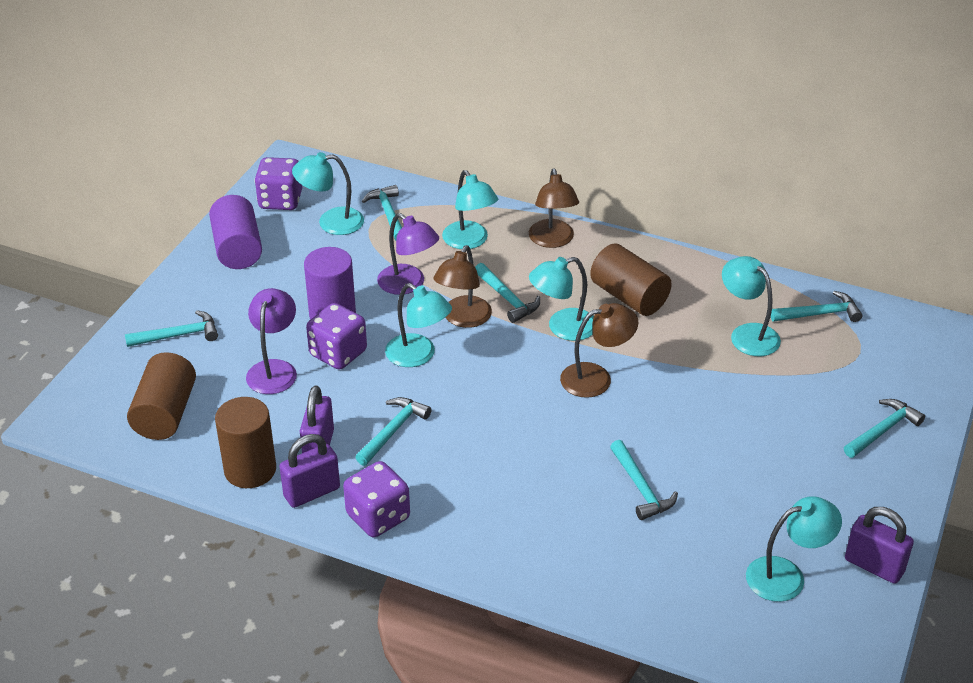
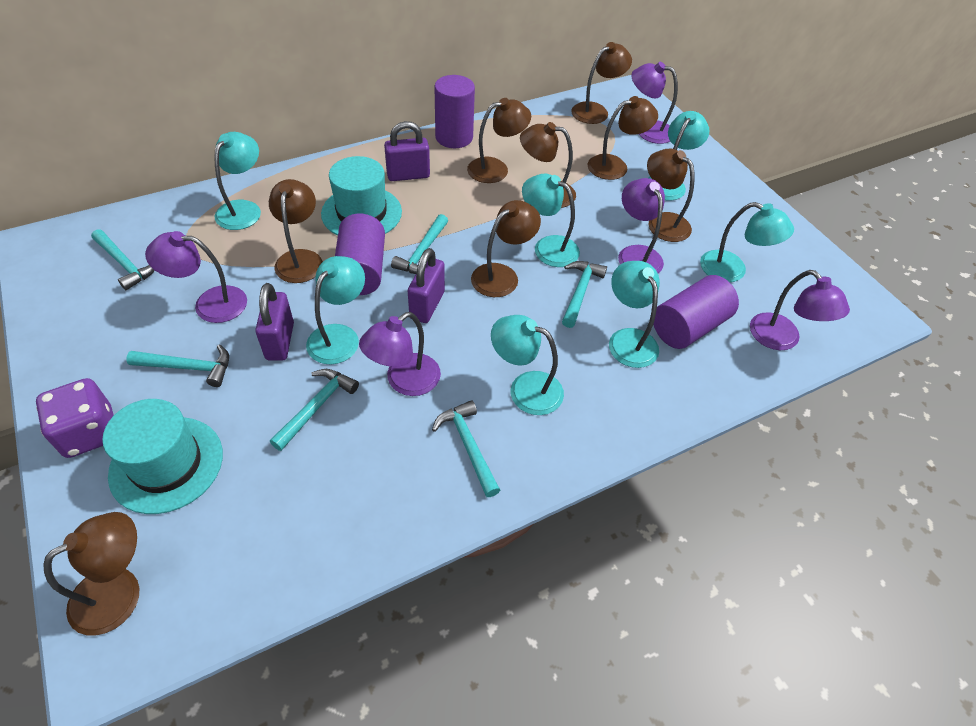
brown cylinder: [127,352,196,440] [215,397,276,488] [590,244,672,316] = 3 -> none = 0
brown lamp: [433,245,492,328] [529,168,579,248] [560,303,638,398] = 3 -> [43,512,139,636] [269,179,323,283] [467,98,531,183] [471,200,541,297] [520,122,576,208] [571,42,632,124] [588,96,658,180] [647,148,695,242] = 8
purple cylinder: [209,195,262,269] [304,247,356,320] = 2 -> [335,214,385,295] [434,75,475,148] [653,275,739,349] = 3
purple dice: [254,157,302,210] [306,303,367,370] [343,461,410,537] = 3 -> [36,378,114,458] = 1
purple lamp: [246,288,297,394] [377,213,439,295] = 2 -> [145,231,247,323] [359,312,441,396] [618,178,665,273] [631,62,678,144] [750,270,850,350] = 5
turquoise hammer: [125,310,218,347] [355,397,432,466] [362,185,402,241] [475,263,540,323] [610,440,678,520] [771,291,863,322] [844,399,925,458] = 7 -> [91,229,155,290] [126,344,229,387] [270,369,359,451] [391,214,448,274] [432,400,500,497] [562,261,607,328] = 6
turquoise hat: none = 0 -> [102,399,223,514] [321,156,402,236] = 2
turquoise lamp: [292,152,364,235] [385,283,452,367] [442,170,498,249] [529,257,594,341] [722,256,781,356] [746,496,842,602] = 6 -> [214,132,261,230] [306,256,365,364] [491,315,564,415] [522,174,580,267] [609,261,660,368] [648,111,709,201] [700,202,794,282] = 7

